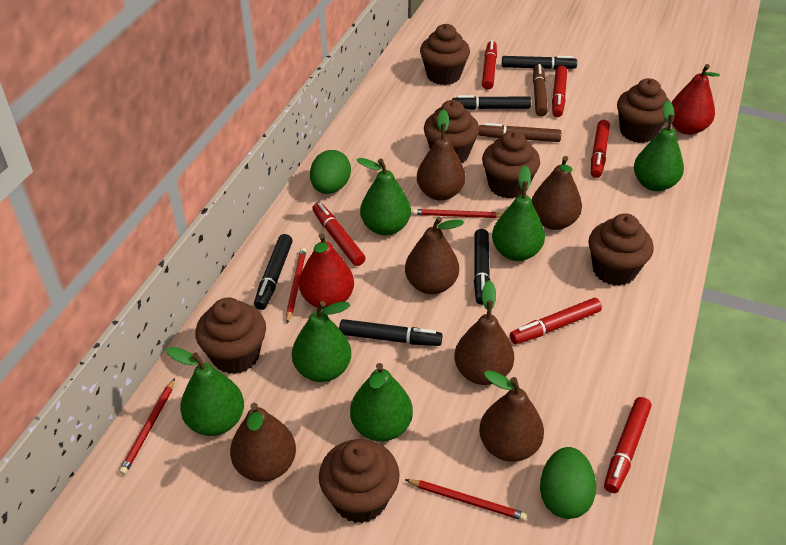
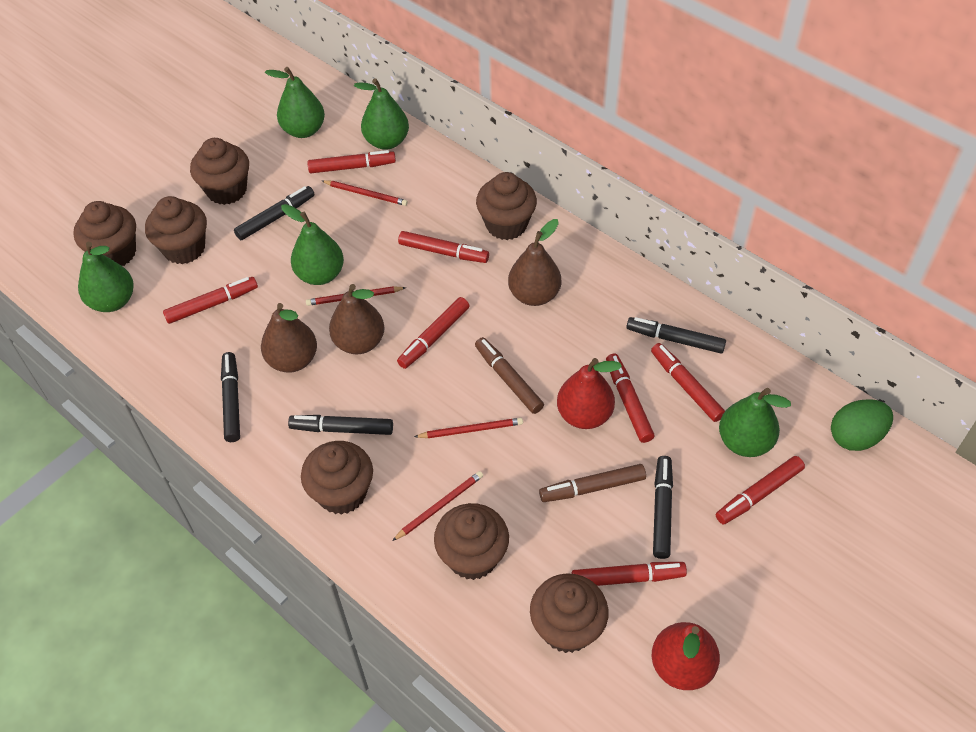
brown pear: [230,403,296,482] [405,216,464,294] [417,109,465,201] [454,280,514,385] [479,370,544,462] [531,156,582,230] = 6 -> [261,303,317,373] [329,284,385,355] [508,219,561,306] = 3
green egg: [310,150,351,194] [540,447,596,519] = 2 -> [831,399,893,451] = 1
green pear: [166,347,244,436] [292,301,351,382] [350,363,413,442] [357,158,411,235] [492,165,545,261] [634,101,684,191] = 6 -> [78,242,134,312] [265,67,325,138] [281,204,344,285] [354,78,409,150] [719,388,791,457] = 5
red marker: [312,202,366,266] [482,40,497,90] [510,298,602,344] [552,66,567,117] [591,120,610,178] [604,397,652,493] = 6 -> [163,277,258,324] [307,150,396,173] [397,297,469,369] [398,231,489,263] [571,562,687,586] [606,353,654,443] [651,343,725,422] [716,456,805,524] = 8

